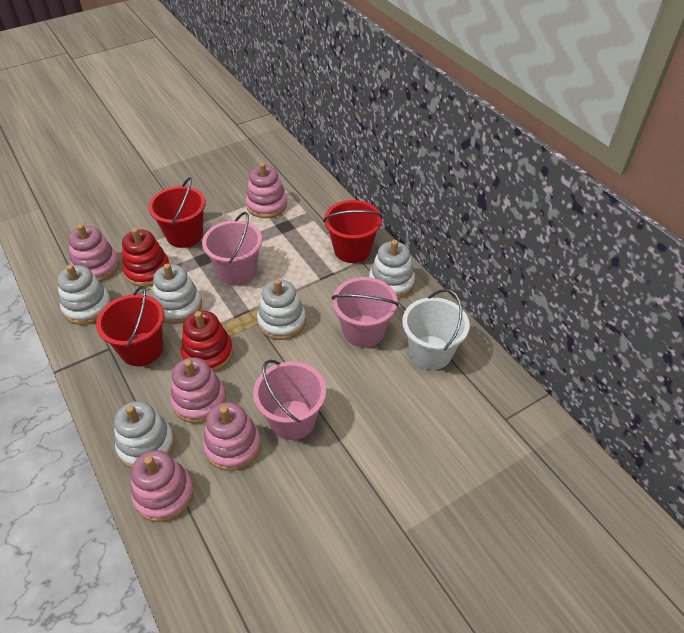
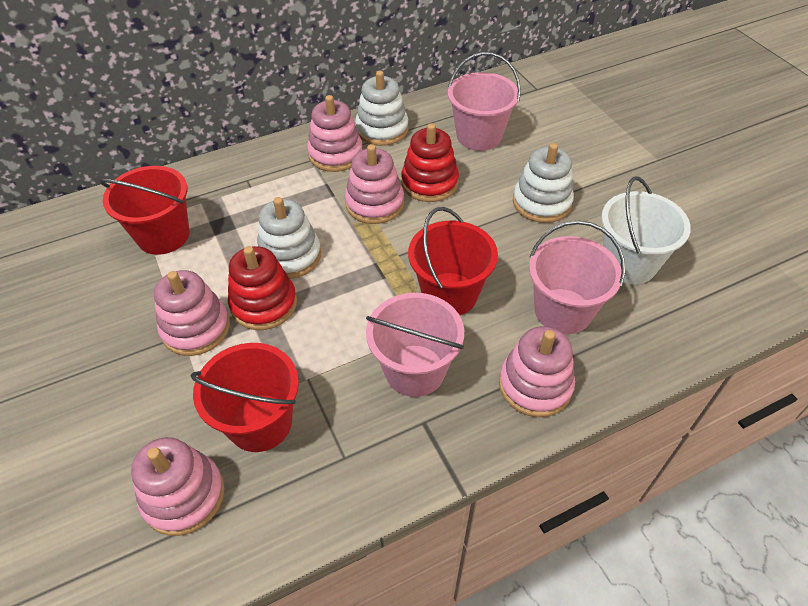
white stacking toy: [57,264,111,325] [114,401,175,468] [153,263,202,324] [257,279,306,340] [369,240,415,299] = 5 -> [257,197,321,279] [355,71,408,146] [513,143,574,223] = 3

